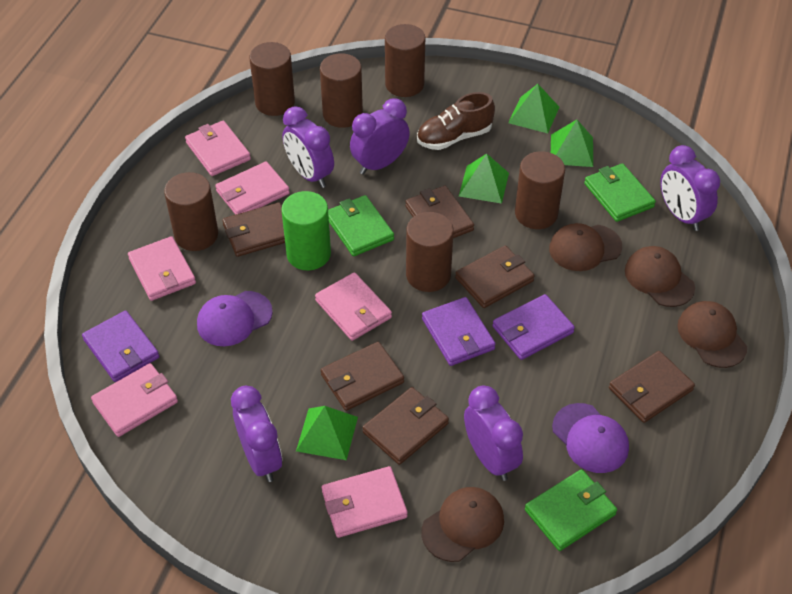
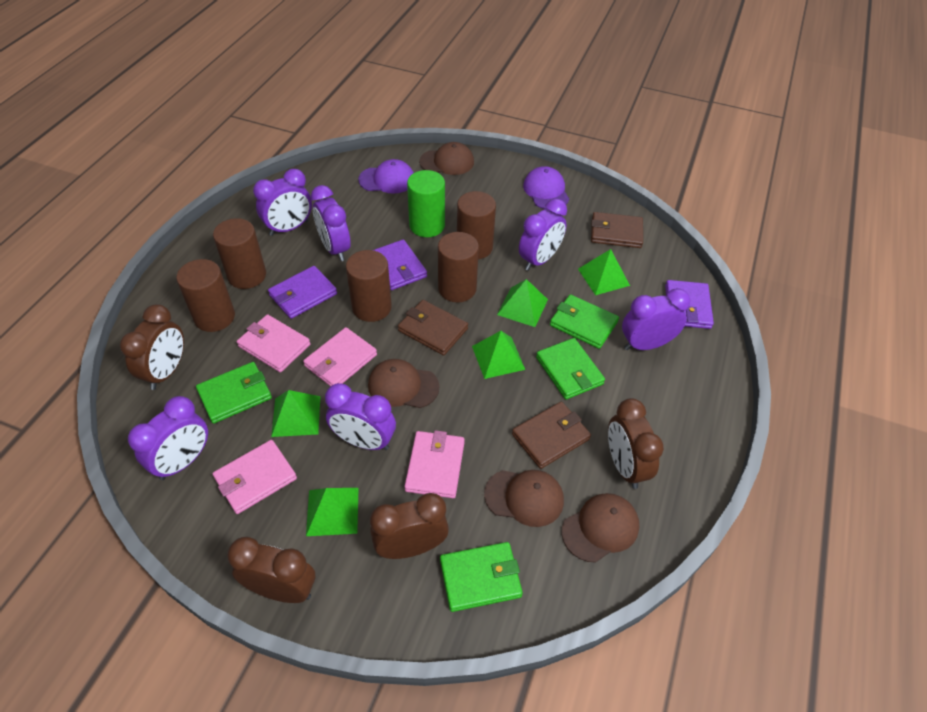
brown clock: none = 0 -> [120,304,184,390] [227,537,315,603] [370,493,449,559] [608,398,664,489] = 4
brown cylinder: [164,172,218,251] [249,42,295,116] [320,53,363,128] [385,24,425,97] [406,212,454,292] [515,151,565,229] = 6 -> [176,259,235,332] [213,218,266,289] [346,250,392,322] [438,232,479,302] [457,191,496,259] = 5
brown shoe: [417,92,495,150] = 1 -> none = 0
brown wallet: [222,202,285,257] [321,342,404,411] [362,387,449,465] [405,186,474,238] [455,246,535,308] [609,351,695,423] = 6 -> [398,300,468,355] [512,402,591,469] [591,212,643,248] = 3
green pyramid: [296,406,358,460] [459,154,509,204] [508,84,559,133] [551,120,593,167] = 4 -> [271,390,320,437] [306,488,358,536] [472,331,525,379] [497,279,548,327] [578,249,630,295] = 5
green wallet: [328,195,394,256] [525,469,617,551] [584,163,656,222] = 3 -> [196,362,272,424] [440,542,523,612] [536,338,605,399] [550,294,619,349] = 4
pink wallet: [91,363,178,437] [128,236,196,301] [185,121,251,176] [215,161,290,215] [315,272,392,341] [322,466,408,538] = 6 -> [212,440,297,514] [237,314,310,372] [303,327,377,386] [405,430,465,498] = 4
purple clock: [231,385,282,482] [282,106,334,188] [350,98,410,175] [464,386,523,481] [660,145,720,231] = 5 -> [128,396,208,480] [253,169,312,236] [311,185,350,261] [325,383,396,450] [519,198,567,271] [622,288,690,350] = 6

